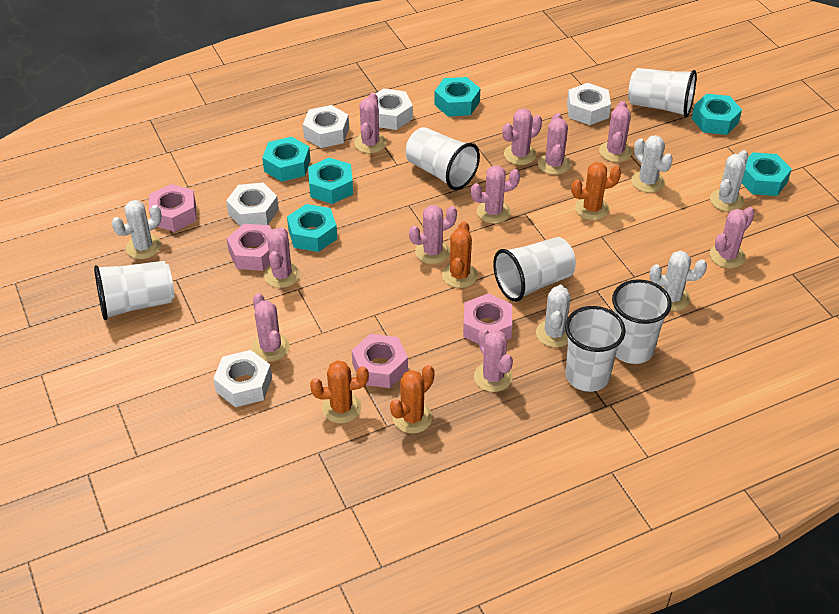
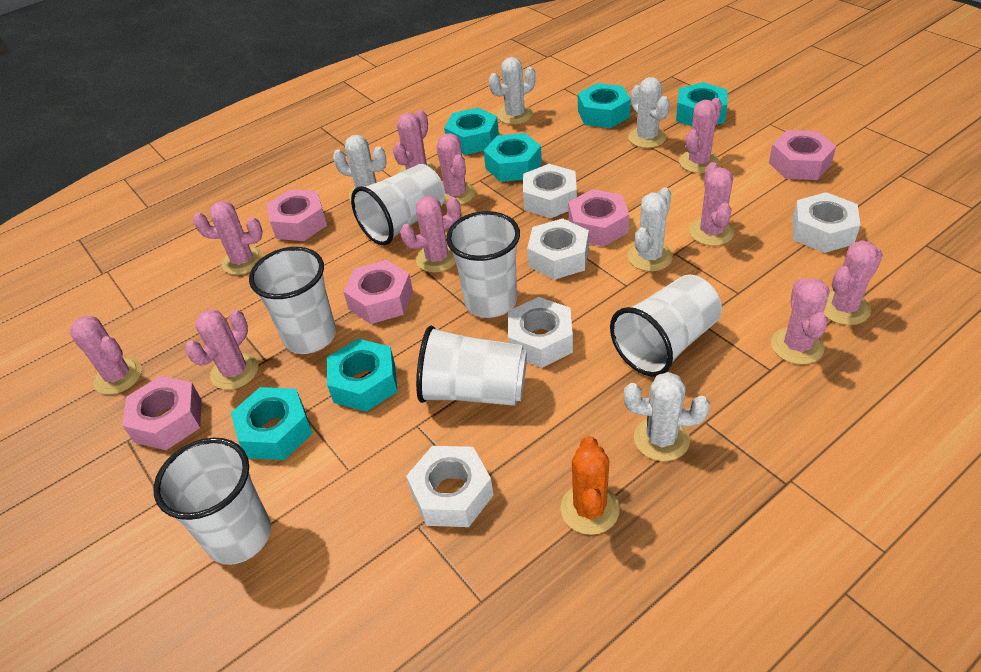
orange cactus: [310,360,369,423] [390,365,434,434] [442,221,478,288] [571,162,621,220] = 4 -> [560,436,620,535] = 1
pink nut: [149,184,197,232] [227,224,272,271] [352,334,408,388] [463,293,512,344] = 4 -> [122,376,202,450] [266,189,327,241] [343,260,413,324] [568,189,629,247] [769,130,836,180] = 5

